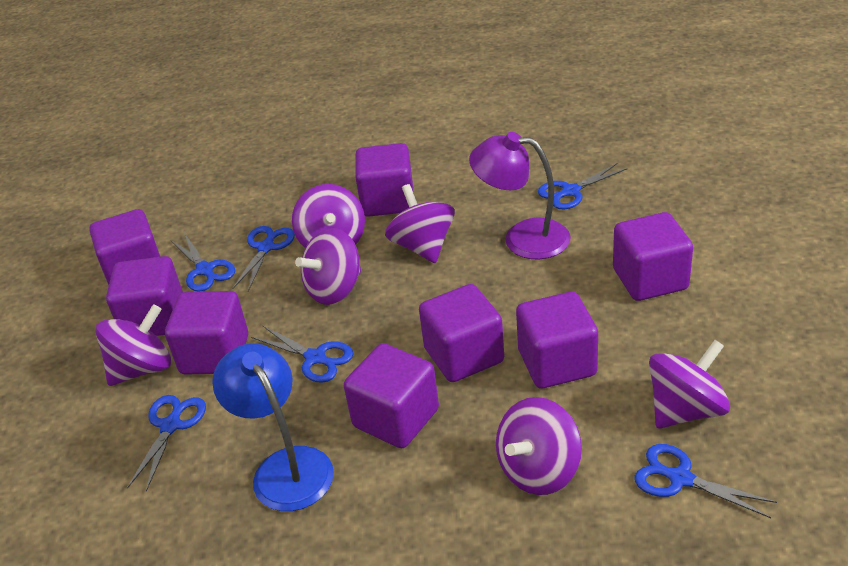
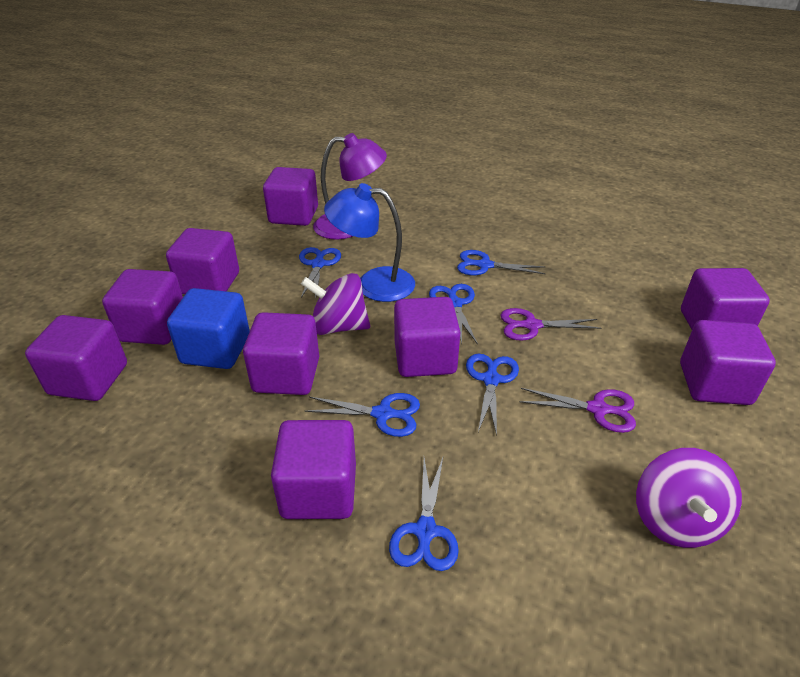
blue cube: none = 0 -> [167,288,250,369] = 1
purple cube: [89,209,160,285] [106,256,183,336] [165,291,248,374] [344,343,439,448] [355,143,414,217] [419,284,504,382] [516,292,598,388] [613,212,693,301] = 8 -> [25,315,127,401] [102,269,183,345] [166,228,239,294] [243,312,319,395] [263,167,318,226] [271,420,356,519] [394,297,461,377] [680,320,776,405] [681,268,770,329] = 9
purple scissors: none = 0 -> [500,308,601,341] [519,388,636,433] = 2
purple spinning top: [95,304,171,386] [292,184,365,248] [295,228,361,305] [385,184,455,263] [496,397,582,495] [649,340,730,429] = 6 -> [301,273,370,335] [636,448,742,548] = 2

